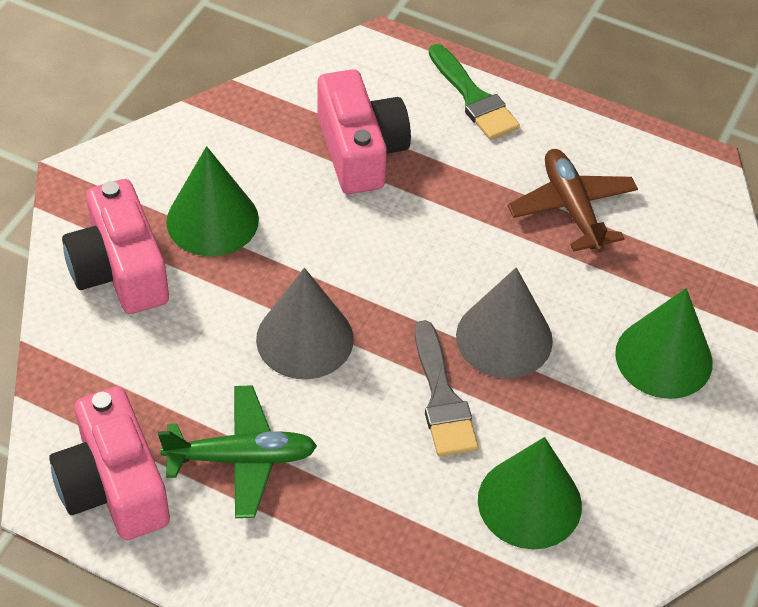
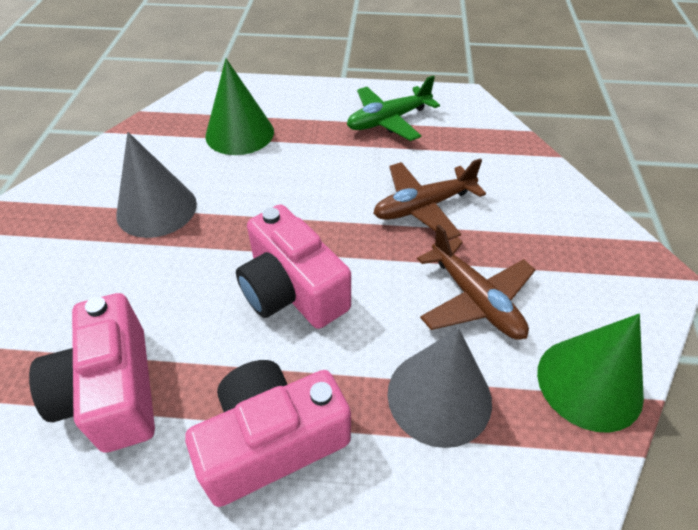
brown plane: [507,149,638,252] = 1 -> [373,158,486,240] [417,225,536,340] = 2
green brush: [429,44,520,140] = 1 -> none = 0
green cone: [166,146,259,257] [478,437,582,549] [615,288,713,399] = 3 -> [205,59,274,155] [537,314,644,433] = 2
grey brush: [415,320,479,457] = 1 -> none = 0

